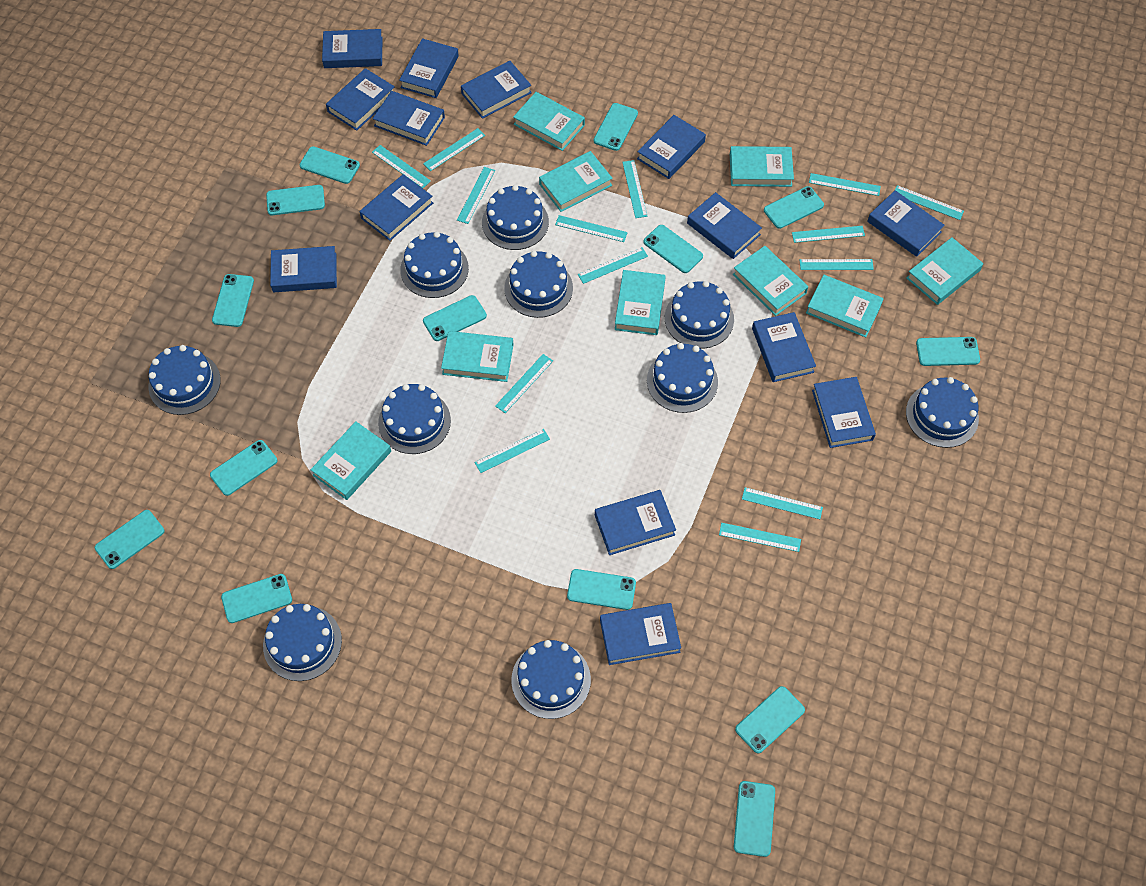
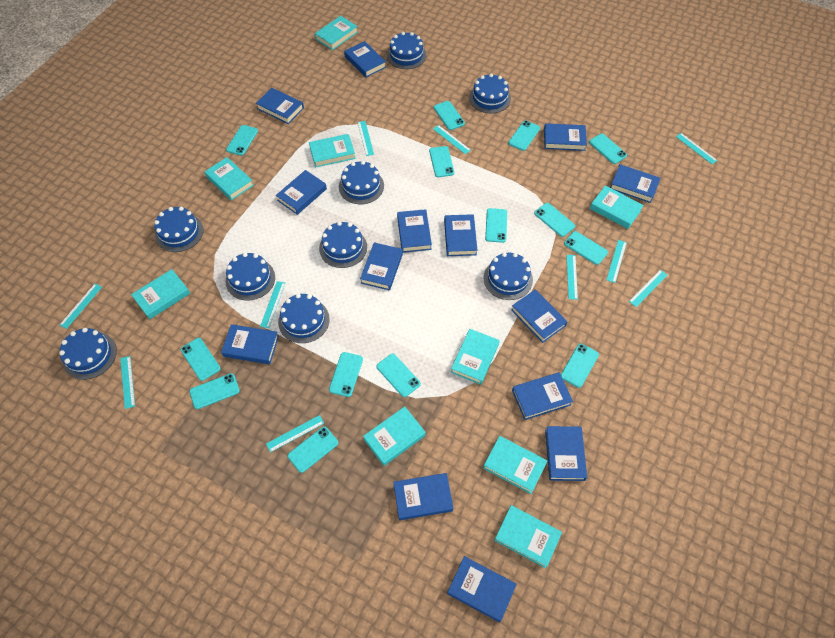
blue cake: [148,345,221,415] [263,604,342,681] [378,384,451,454] [400,232,469,298] [482,185,549,250] [504,251,573,318] [511,640,591,719] [647,343,718,413] [665,281,734,349] [906,377,979,448] = 10 -> [59,328,117,380] [154,207,203,252] [226,253,275,301] [278,294,330,343] [319,221,367,268] [339,161,384,204] [387,32,427,69] [469,74,511,113] [483,252,533,300] = 9
turquoise ruler: [372,145,431,188] [423,128,485,171] [457,167,495,224] [475,429,550,473] [495,354,553,413] [555,215,628,242] [578,247,648,284] [622,160,648,218] [719,523,801,552] [742,487,823,519] [792,226,865,243] [800,259,874,270] [809,173,881,196] [894,185,964,220] = 14 -> [60,284,102,329] [120,356,135,409] [260,281,285,328] [266,415,324,452] [358,121,374,156] [433,125,471,154] [566,255,578,300] [606,240,627,283] [629,270,667,307] [676,133,717,164] = 10

